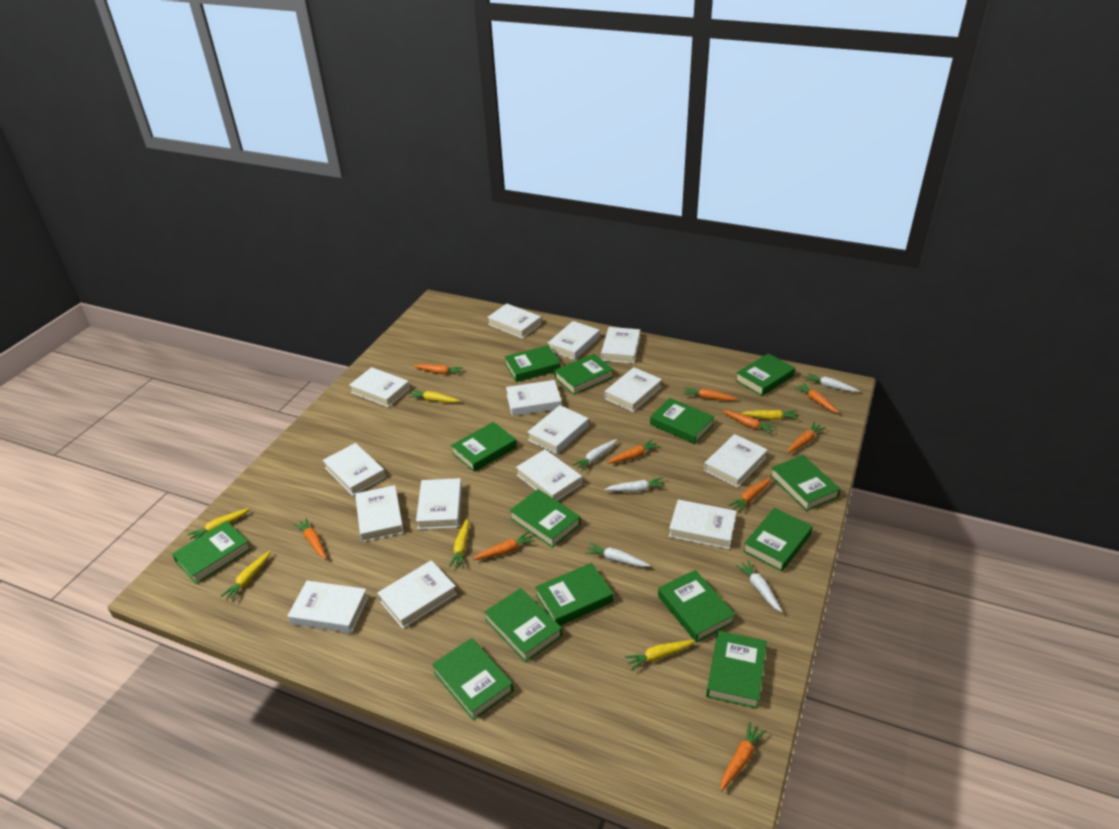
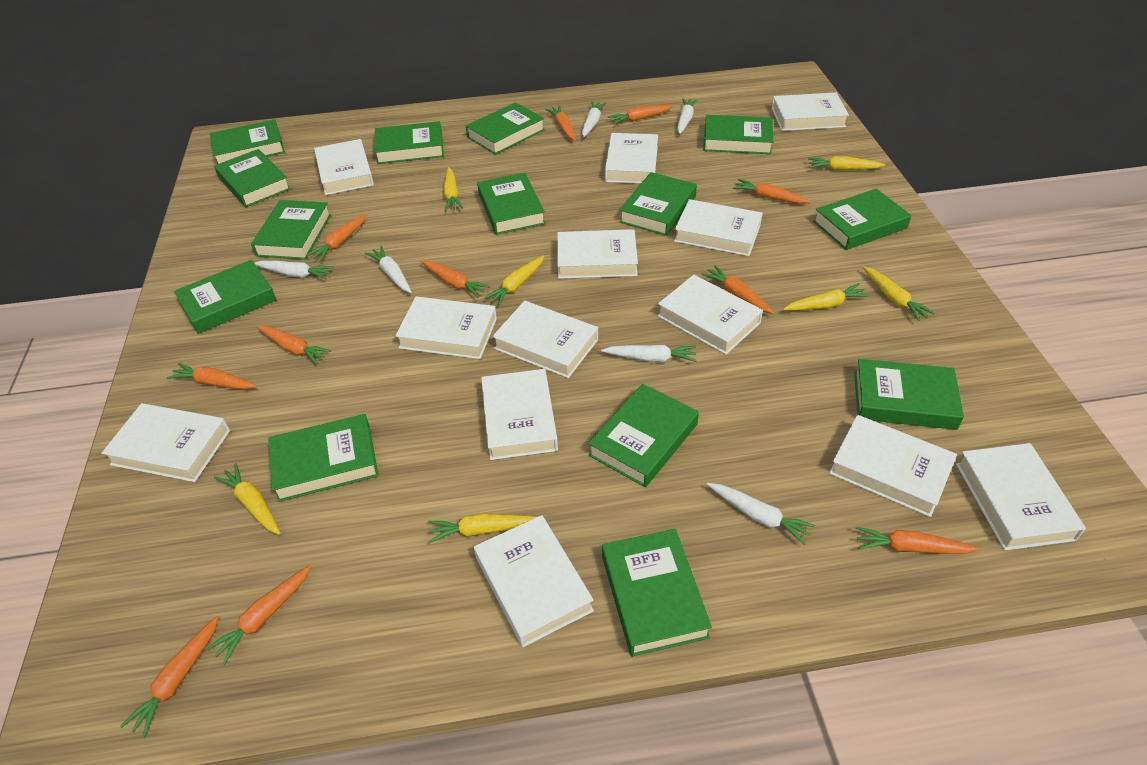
orange carrot: [293,518,327,559] [413,364,463,375] [472,531,535,560] [607,439,660,464] [683,387,738,401] [720,721,766,791] [722,410,776,435] [728,477,771,513] [788,422,826,453] [794,383,839,413] = 10 -> [120,616,219,738] [167,363,257,389] [206,565,312,665] [257,326,331,364] [307,214,366,261] [421,261,490,298] [545,106,576,141] [608,105,673,124] [701,266,774,314] [733,179,811,204] [856,527,979,554] = 11
white book: [288,581,368,633] [323,443,386,496] [349,367,410,407] [355,485,404,542] [377,560,457,629] [416,478,462,529] [487,304,542,339] [506,380,562,416] [516,449,582,501] [527,405,589,454] [548,321,600,360] [601,327,640,364] [605,367,662,412] [669,500,737,549] [704,434,768,488] = 15 -> [102,403,230,482] [314,139,374,195] [395,296,497,359] [474,515,594,647] [481,369,558,460] [492,301,598,378] [557,229,638,279] [605,133,658,184] [657,275,763,355] [674,199,762,256] [772,93,849,131] [829,415,957,517] [956,443,1086,550] = 13
white carrot: [573,439,617,471] [585,542,650,567] [604,477,666,492] [736,560,782,613] [805,373,860,392] = 5 -> [254,261,334,279] [365,246,412,293] [582,101,606,137] [601,345,697,362] [677,98,698,134] [707,483,815,545] = 6
yellow carrot: [187,508,250,541] [221,551,271,601] [408,390,460,403] [449,519,469,568] [625,640,695,671] [741,410,799,420] = 6 -> [214,463,281,535] [428,513,536,543] [443,167,463,211] [483,255,544,306] [783,283,870,311] [808,156,886,170] [863,266,934,321] = 7

